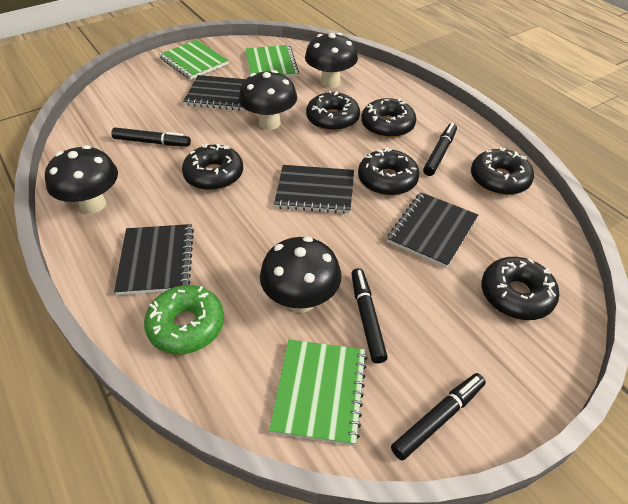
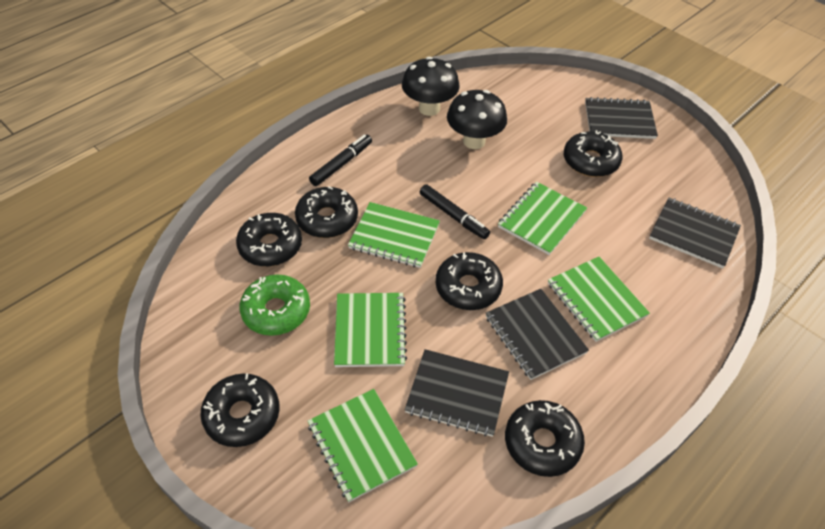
black marker: [111,127,191,146] [351,268,388,363] [391,373,486,461] [423,123,457,176] = 4 -> [309,135,372,186] [420,184,490,239] = 2
black mushroom: [45,145,118,213] [239,70,297,130] [260,237,342,313] [305,33,358,88] = 4 -> [402,57,460,116] [447,90,507,149] = 2
green notebook: [159,40,229,80] [245,45,299,77] [269,339,367,446] = 3 -> [308,389,418,502] [334,293,407,367] [348,202,440,268] [498,182,587,255] [548,257,650,342] = 5

